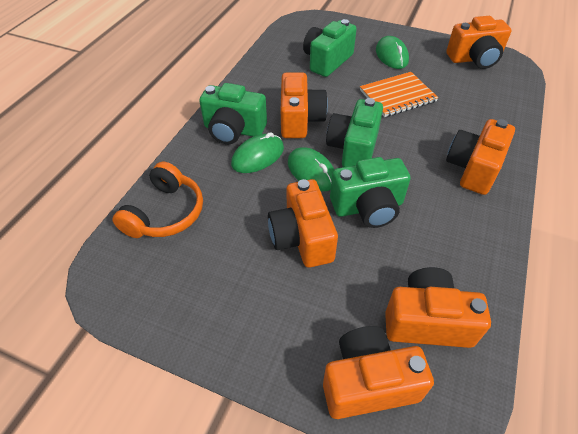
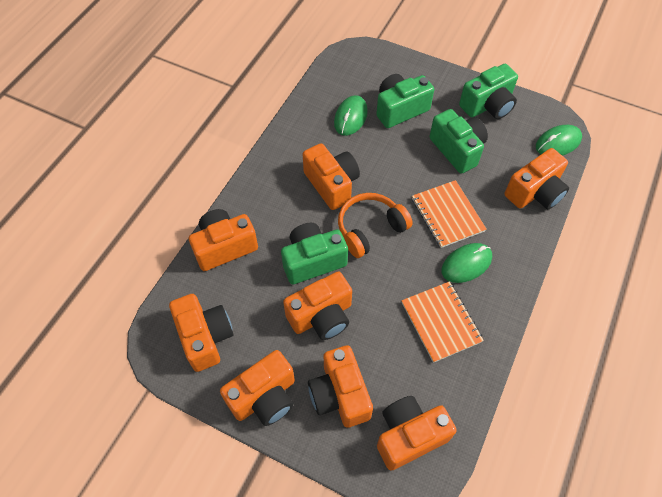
orange camera: [268,179,338,268] [281,72,328,138] [323,326,434,419] [385,267,491,348] [446,16,512,69] [446,119,515,195] = 6 -> [169,294,233,372] [189,209,258,271] [220,350,295,426] [283,271,352,340] [303,143,360,210] [308,345,373,428] [377,396,457,470] [505,148,569,209] = 8
orange notebook: [360,72,438,117] = 1 -> [402,281,484,363] [412,180,487,248] = 2

